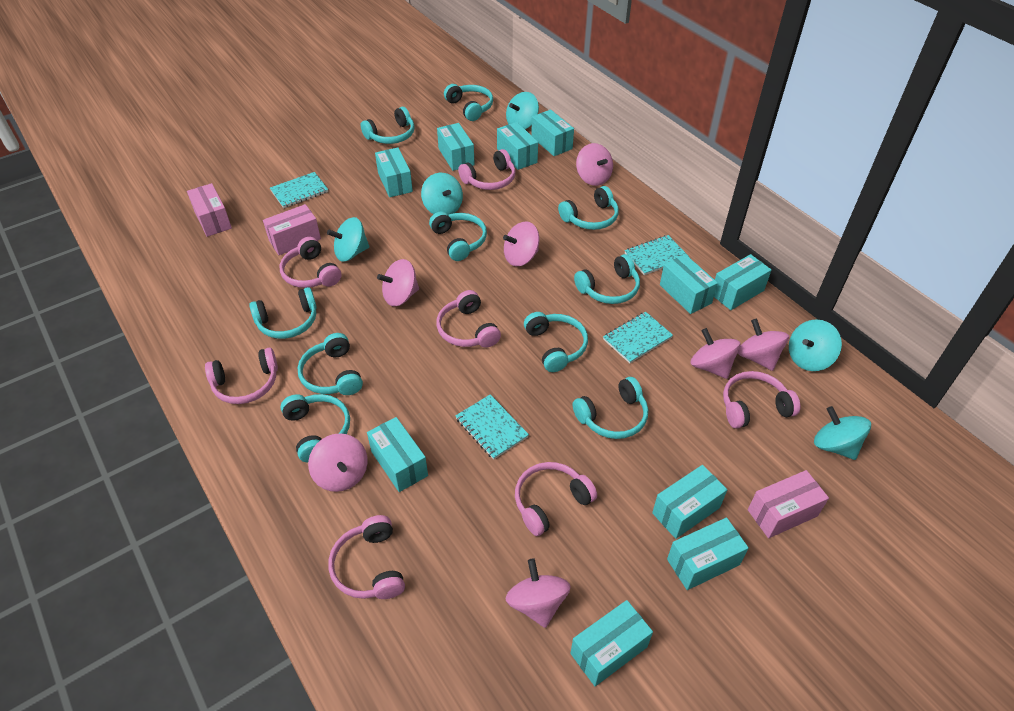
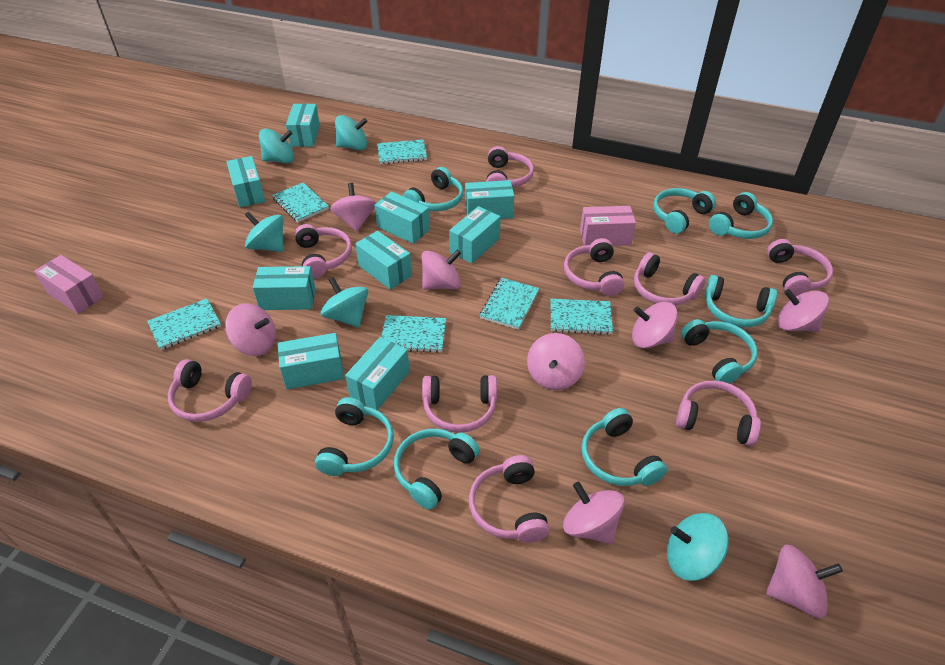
pink box: [187,183,232,237] [263,204,321,255] [748,470,829,538] = 3 -> [34,255,104,314] [580,206,636,246] = 2
pink headphones: [205,348,278,404] [280,237,341,288] [328,515,405,599] [436,290,501,348] [458,149,516,190] [515,462,597,536] [723,371,801,428] = 7 -> [168,359,252,422] [294,224,352,278] [422,375,497,433] [469,455,550,543] [486,146,534,187] [564,238,624,296] [634,252,705,306] [676,380,761,446] [767,239,833,297] = 9
pink spinning top: [308,433,368,492] [377,259,419,306] [503,221,540,267] [505,558,571,628] [576,143,613,186] [690,328,740,379] [738,319,789,371] = 7 -> [225,303,276,356] [330,183,376,231] [421,250,461,290] [527,333,585,390] [563,481,625,544] [632,302,678,348] [766,545,843,619] [777,289,829,332] = 8
turquoise box: [367,417,428,492] [375,148,413,197] [437,123,475,171] [497,122,538,170] [531,109,574,156] [570,600,653,686] [652,465,727,539] [660,254,718,314] [667,517,749,590] [714,254,771,310] = 10 -> [226,156,265,207] [253,266,315,310] [278,333,344,389] [286,104,320,147] [345,337,410,410] [355,231,412,290] [374,192,430,244] [449,206,501,263] [465,180,514,219] = 9
turquoise headphones: [249,287,317,339] [280,394,350,462] [298,333,363,395] [361,107,415,144] [429,211,487,261] [444,84,493,121] [524,312,588,372] [558,186,619,230] [573,377,648,439] [574,254,640,304] = 10 -> [315,397,394,476] [394,429,480,510] [403,167,463,211] [582,408,667,486] [653,188,716,234] [681,319,758,384] [705,275,777,327] [709,192,773,239] = 8
turquoise notebook: [270,172,328,208] [455,394,529,460] [603,312,673,364] [625,235,689,275] = 4 -> [147,299,221,350] [272,183,329,222] [377,139,427,164] [381,315,446,353] [480,278,539,330] [550,299,613,335] = 6

